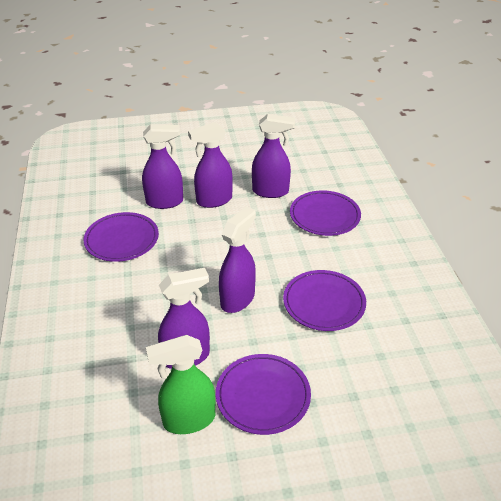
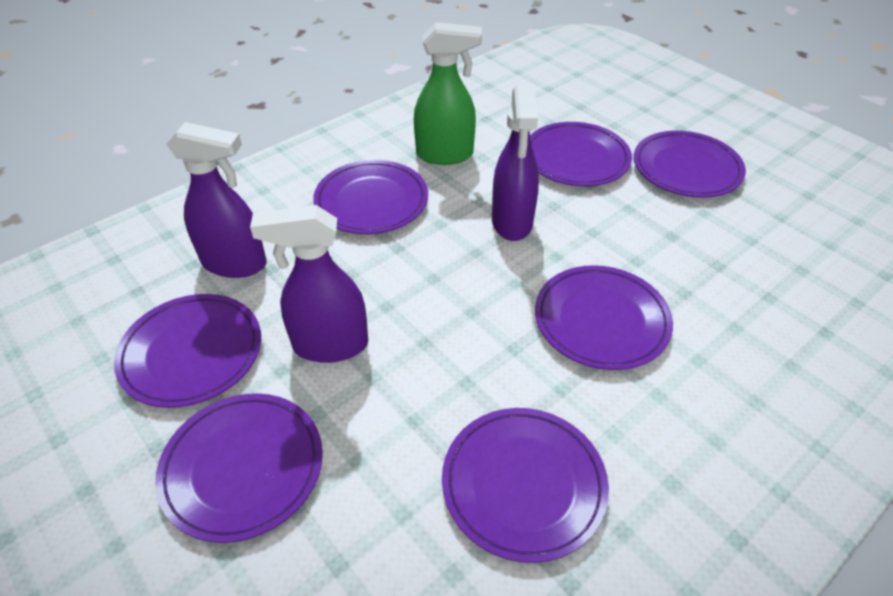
purple plate: [83,212,159,262] [216,354,311,435] [283,270,366,331] [290,190,361,236] = 4 -> [114,294,261,408] [155,393,323,543] [313,160,428,234] [442,408,609,563] [530,122,632,186] [535,265,673,370] [634,131,746,198] = 7
purple spray bottle: [142,124,183,209] [158,268,210,369] [188,122,233,208] [219,207,256,313] [252,114,295,198] = 5 -> [166,122,267,278] [250,205,368,363] [492,84,539,241] = 3

